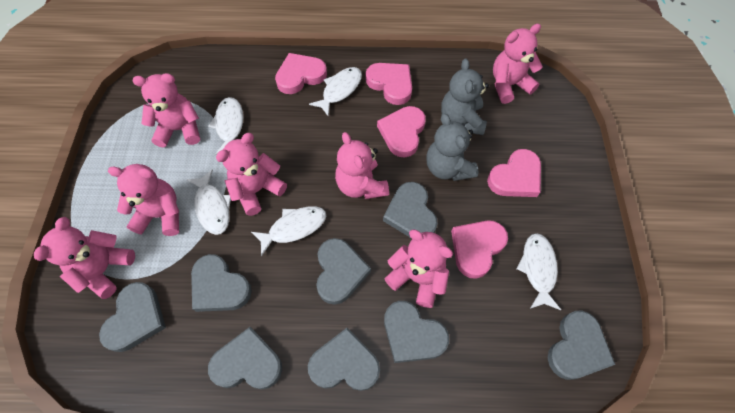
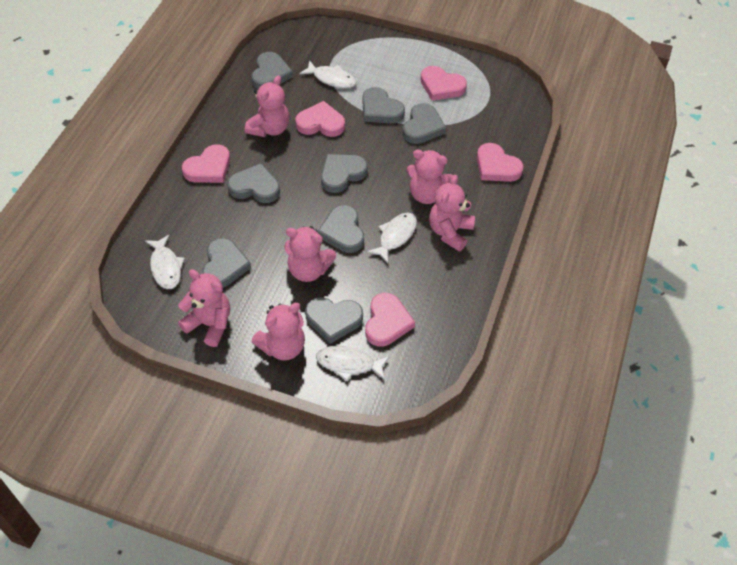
grey teddy bear: [426,113,479,181] [441,58,489,135] = 2 -> none = 0
pink teddy bear: [34,217,135,299] [108,164,179,236] [133,73,200,147] [216,133,287,216] [335,132,389,199] [384,230,453,308] [493,24,543,104] = 7 -> [178,269,230,347] [245,76,290,137] [252,303,305,361] [284,226,336,282] [406,150,453,204] [429,175,475,252] = 6
white fish: [186,170,231,235] [208,97,243,155] [251,206,326,256] [309,67,362,116] [517,233,561,310] = 5 -> [145,234,185,289] [299,60,356,88] [316,346,390,381] [367,213,417,263] = 4

